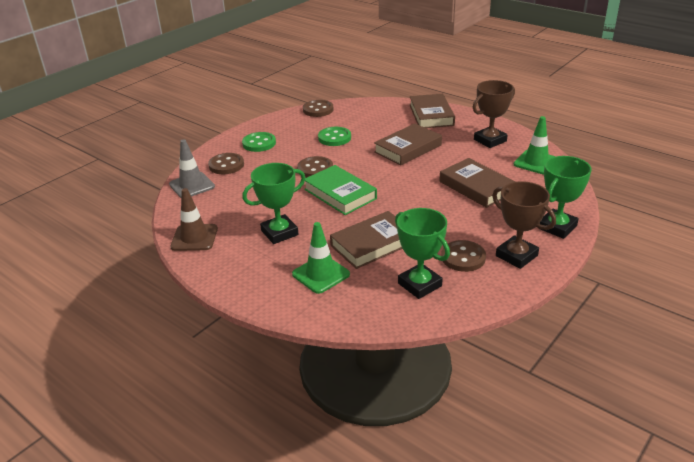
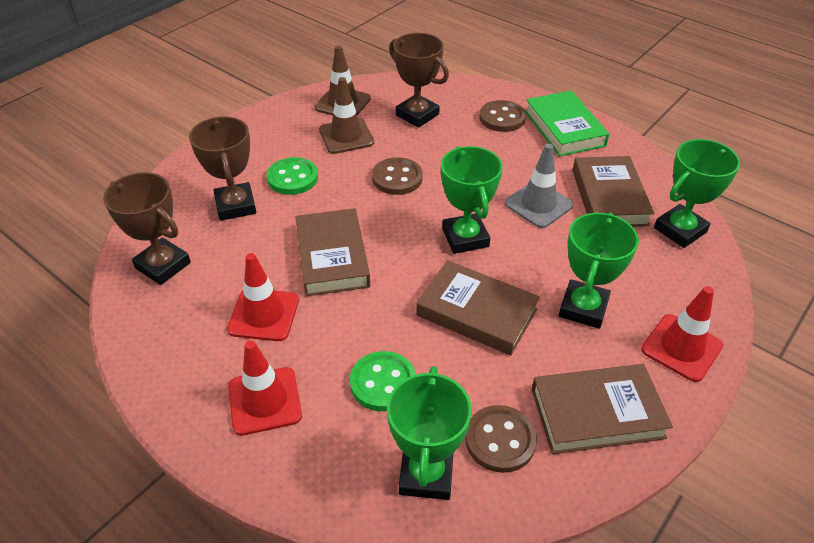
brown button: [208,153,244,174] [297,156,333,178] [303,100,334,117] [441,240,486,272] = 4 -> [372,157,423,195] [465,405,537,473] [479,100,526,132] = 3
brown traffic cone: [170,188,218,251] = 1 -> [315,45,371,116] [319,77,374,154] = 2
brown trophy: [473,80,515,148] [492,181,556,269] = 2 -> [103,172,191,285] [189,116,256,221] [389,33,449,128] = 3
green traffic cone: [292,222,350,294] [514,116,556,175] = 2 -> none = 0
green trophy: [242,163,305,244] [395,208,450,299] [538,156,592,239] = 3 -> [387,366,472,500] [441,146,503,254] [559,213,639,329] [654,139,740,248] = 4
red traffic cone: none = 0 -> [227,253,299,341] [228,340,302,436] [641,286,723,382] = 3

